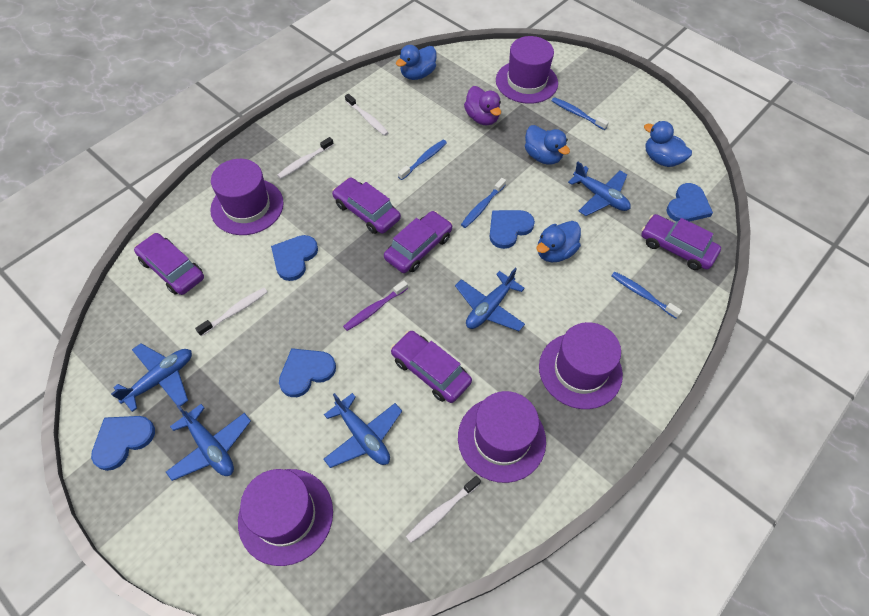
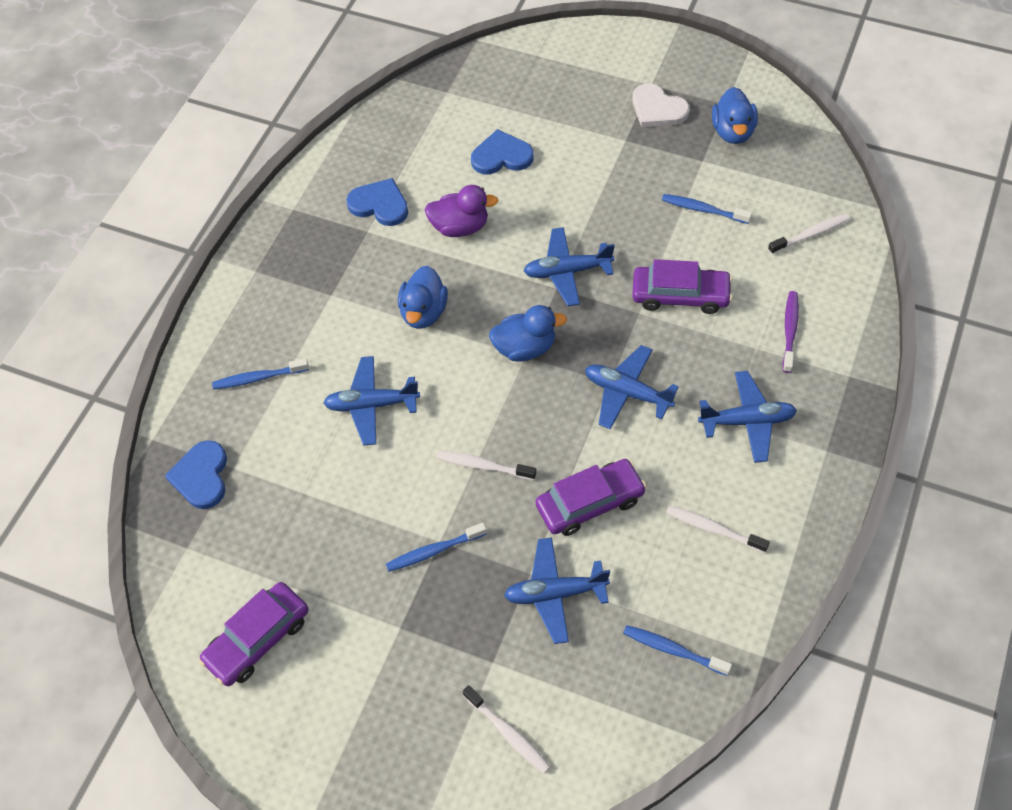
blue duck: [396,45,437,80] [525,125,570,165] [537,221,581,262] [644,121,692,167] = 4 -> [398,266,448,329] [489,305,567,362] [712,87,758,144] = 3
blue heart: [91,416,155,471] [271,235,318,281] [279,348,336,397] [490,210,535,249] [666,183,713,222] = 5 -> [165,440,227,509] [346,178,408,226] [471,129,534,175] = 3
purple car: [134,233,204,295] [332,178,401,234] [384,211,452,273] [391,331,472,403] [641,214,721,270] = 5 -> [199,582,309,686] [536,459,646,536] [632,259,732,314] = 3
purple hat: [210,159,284,235] [238,469,333,566] [458,391,546,483] [496,36,558,104] [539,322,623,409] = 5 -> none = 0
white heart: none = 0 -> [632,83,690,127] = 1

